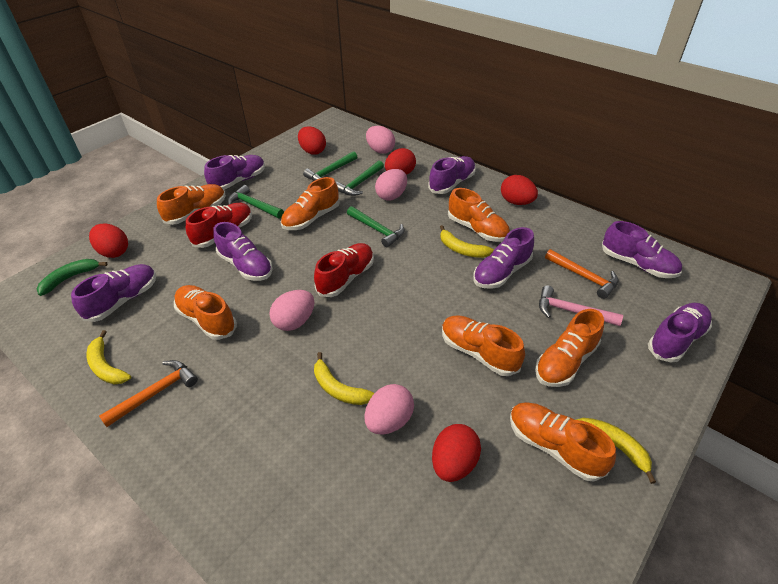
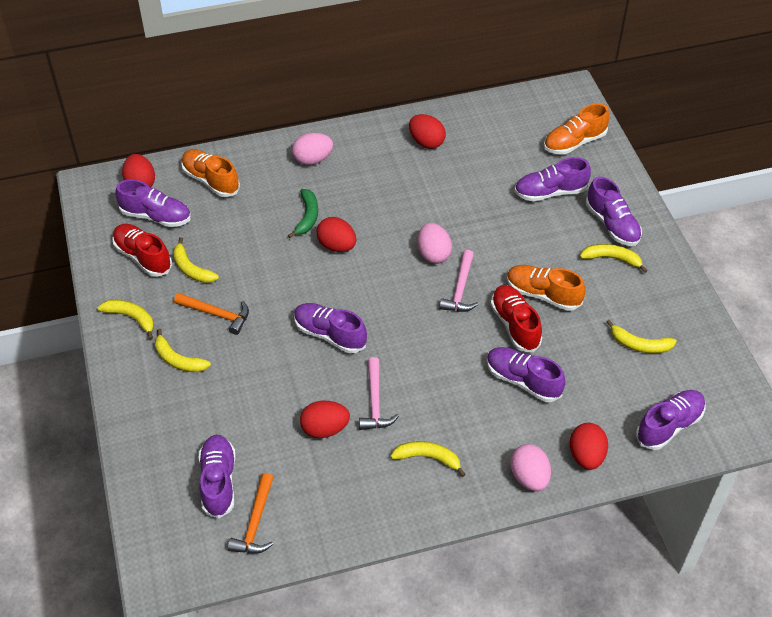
green hammer: [228,185,284,218] [303,151,357,181] [336,161,384,196] [347,206,404,247] = 4 -> none = 0
orange shoe: [157,184,226,225] [174,285,237,340] [281,177,340,230] [442,315,525,376] [448,188,510,242] [510,402,616,482] [535,309,604,387] = 7 -> [181,149,240,197] [507,265,586,311] [544,103,610,155] = 3
pink egg: [269,290,314,331] [365,384,414,435] [366,126,395,154] [375,169,407,201] = 4 -> [292,133,333,165] [417,223,452,264] [510,444,551,491] = 3
pink hammer: [539,285,623,326] = 1 -> [359,357,399,430] [439,250,478,312] = 2
yellow banana: [87,330,131,385] [314,352,374,405] [440,225,494,258] [576,418,656,484] = 4 -> [97,300,154,340] [155,328,211,372] [173,237,219,283] [391,441,466,477] [580,244,648,273] [606,320,677,354] = 6

